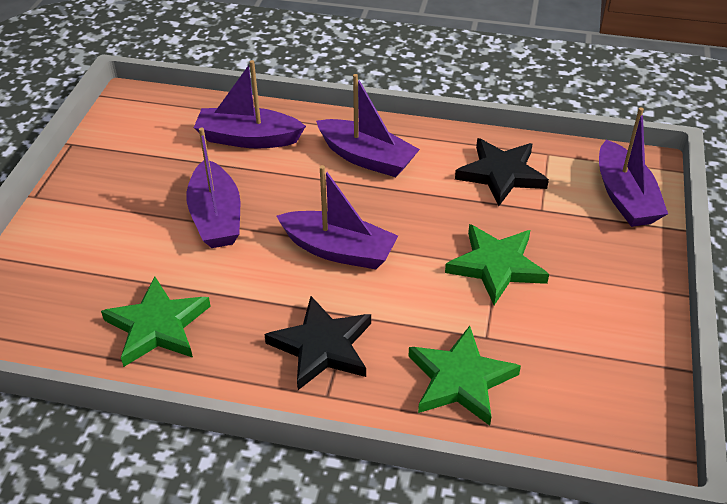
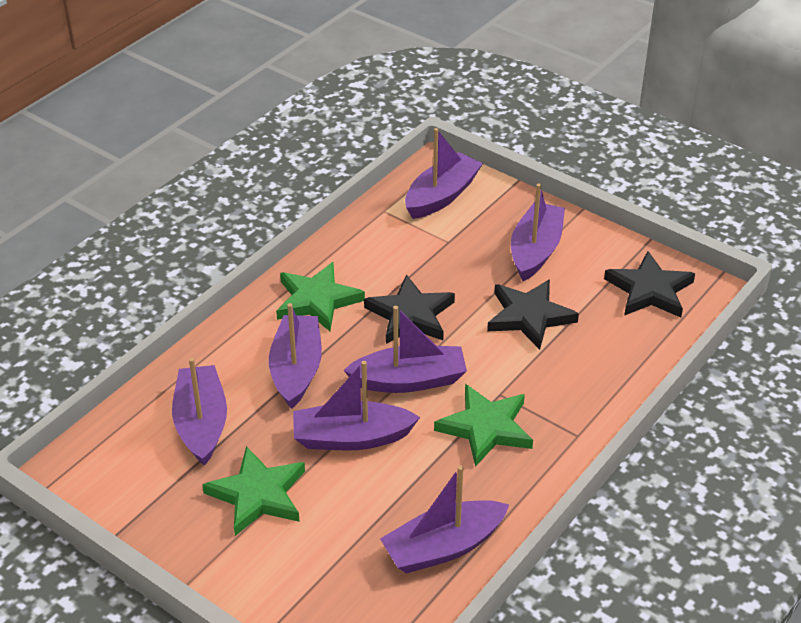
black star: [264,296,371,390] [455,138,549,206] = 2 -> [364,274,455,344] [487,279,579,350] [604,251,695,318] = 3
purple boat: [186,127,240,248] [194,60,306,148] [276,165,398,269] [316,74,420,177] [599,107,668,227] = 5 -> [172,358,227,466] [269,303,322,409] [293,361,420,450] [344,306,467,393] [380,465,509,574] [405,128,483,219] [511,184,565,281] = 7

